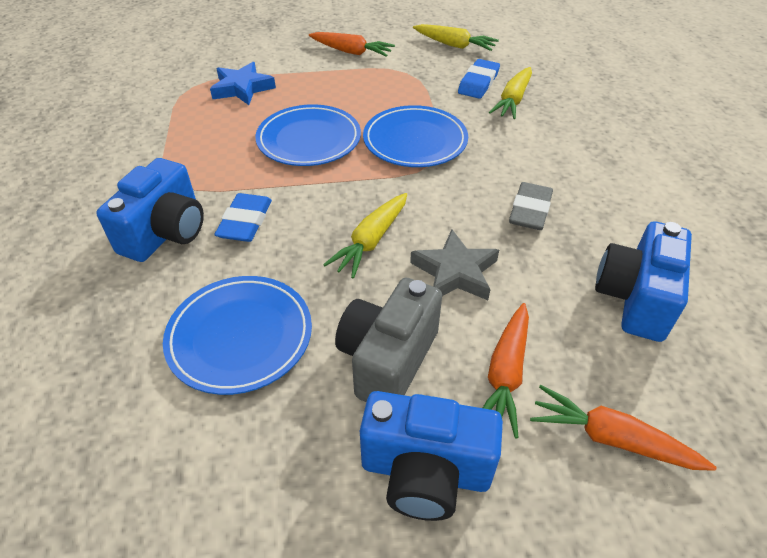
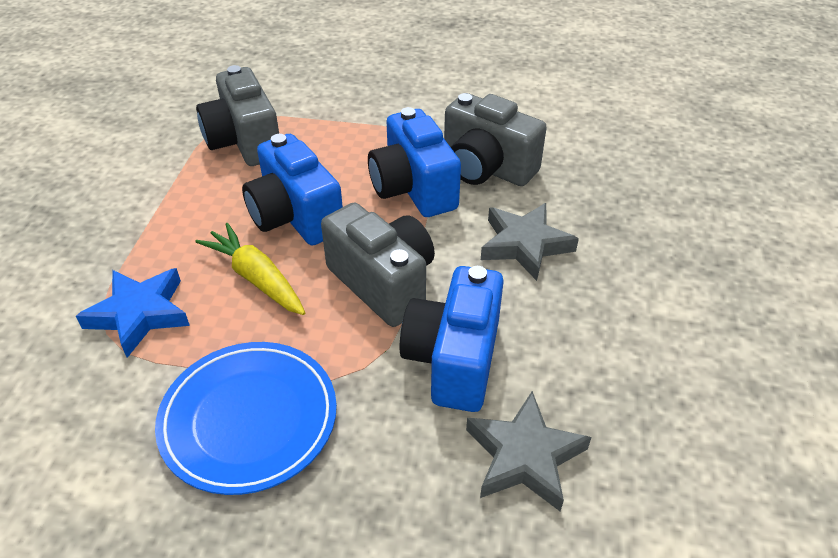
blue eraser: [214,193,272,242] [458,59,500,99] = 2 -> none = 0
blue plate: [163,276,312,395] [255,104,361,166] [363,105,468,167] = 3 -> [155,342,337,495] = 1
grey camera: [335,277,442,402] = 1 -> [196,65,279,166] [321,202,435,327] [444,93,547,186] = 3
grey eraser: [509,182,553,230] = 1 -> none = 0
grey star: [410,229,499,300] = 1 -> [466,391,591,512] [481,203,579,281] = 2
orange carrot: [309,32,395,57] [483,303,529,439] [530,385,717,471] = 3 -> none = 0
yellow carrot: [323,193,407,279] [413,24,499,51] [489,67,532,119] = 3 -> [195,223,305,315] = 1

